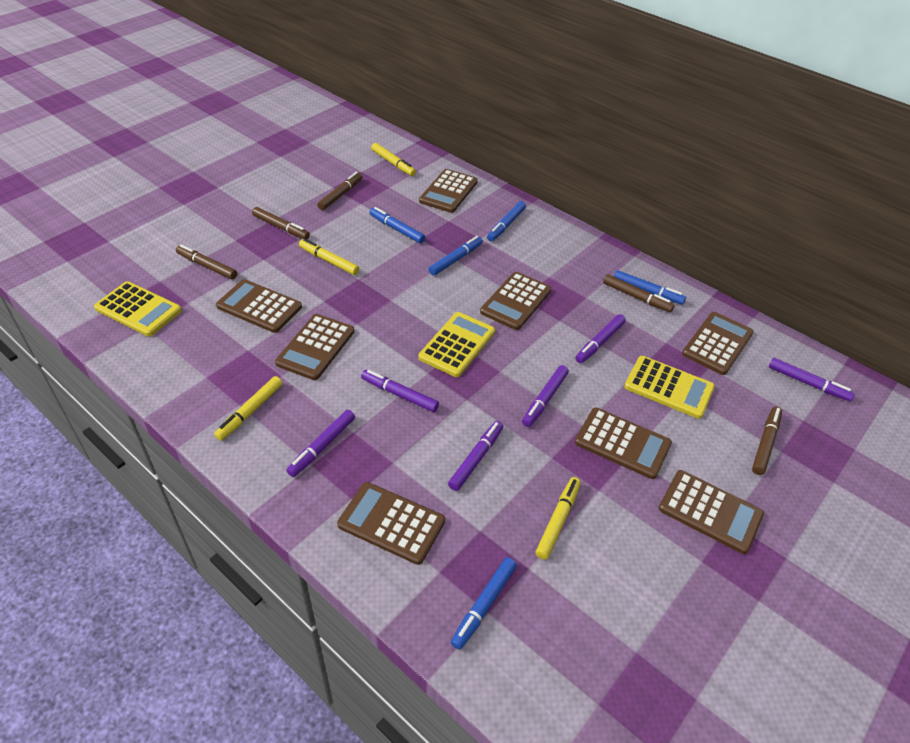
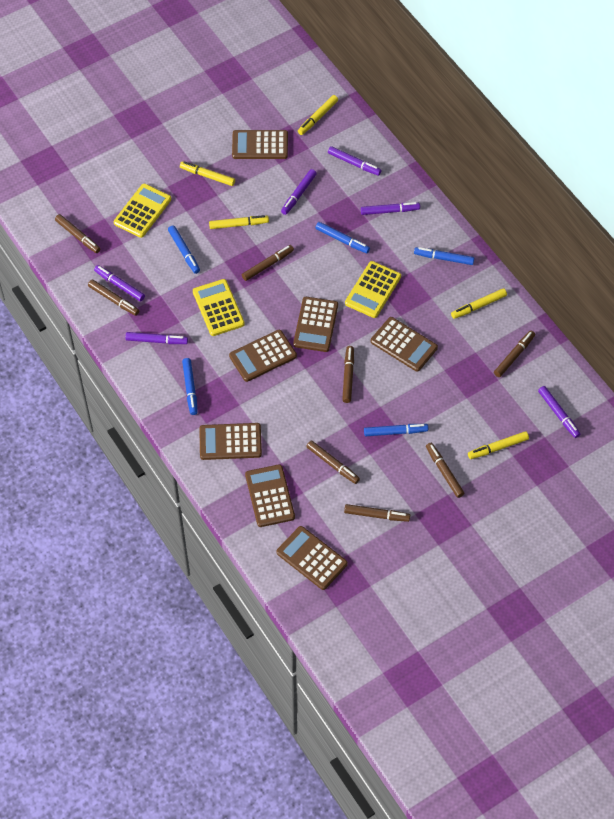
brown calculator: [216,279,302,333] [275,314,354,380] [337,482,445,565] [419,169,478,213] [480,272,551,330] [575,407,672,479] [659,470,764,554] [682,312,754,375] = 8 -> [199,423,262,460] [229,330,297,382] [232,130,288,159] [245,464,295,527] [276,526,348,590] [293,297,338,352] [371,317,438,372] = 7
brown marker: [176,245,237,279] [252,207,310,239] [317,172,363,210] [603,274,674,312] [752,407,782,475] = 5 -> [55,214,101,253] [88,280,139,316] [242,245,294,281] [306,441,360,484] [342,346,354,403] [344,504,410,522] [426,443,464,498] [494,331,535,377] = 8
yellow marker: [214,376,283,441] [299,239,359,275] [371,143,416,176] [536,477,581,560] = 4 -> [180,161,235,186] [209,215,269,229] [298,95,338,135] [451,288,507,319] [468,431,529,459] = 5

